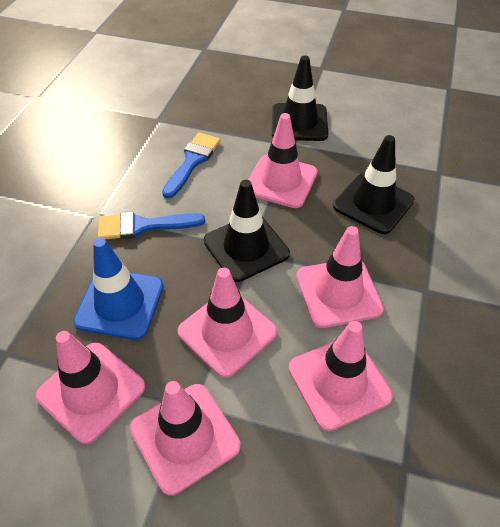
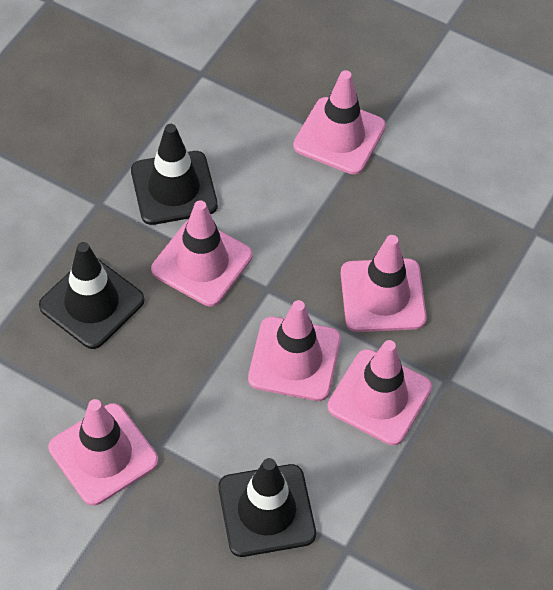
blue brush: [98,212,205,239] [162,133,220,199] = 2 -> none = 0
blue traffic cone: [73,238,164,340] = 1 -> none = 0

